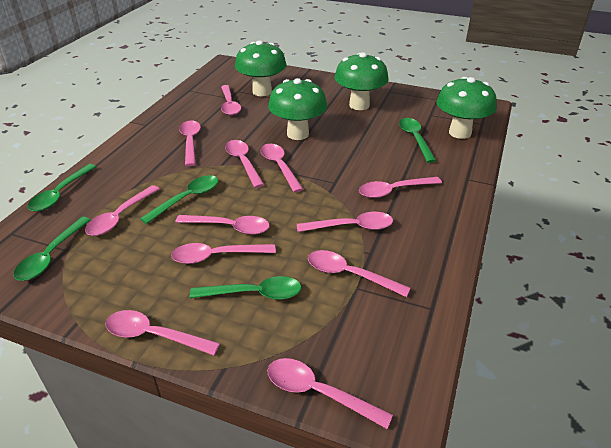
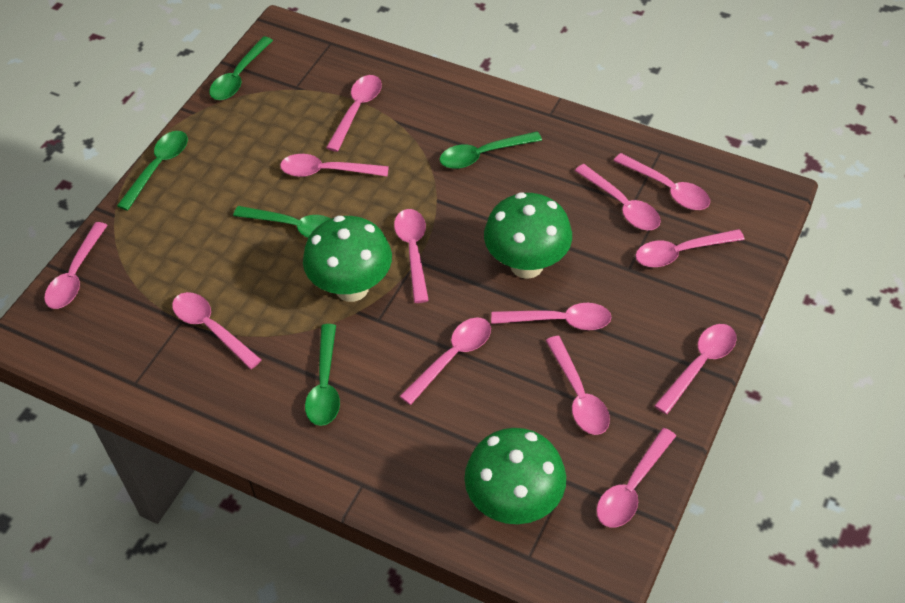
green mushroom: [235,40,287,96] [268,78,327,140] [334,52,389,110] [436,77,497,139] = 4 -> [303,216,392,302] [464,428,566,524] [484,192,572,279] = 3
pink spoon: [85,185,159,236] [105,310,220,355] [171,243,276,264] [176,215,270,235] [179,121,201,166] [221,85,241,116] [225,140,264,188] [261,144,303,193] [267,358,393,429] [297,212,393,232] [308,250,411,297] [359,177,442,198] = 12 -> [44,222,108,309] [172,292,261,369] [280,154,389,177] [326,75,382,152] [394,209,429,303] [400,317,491,405] [491,303,611,330] [545,336,610,435] [575,164,661,230] [596,428,676,528] [614,153,710,210] [635,229,745,267] [654,324,737,414] = 13

